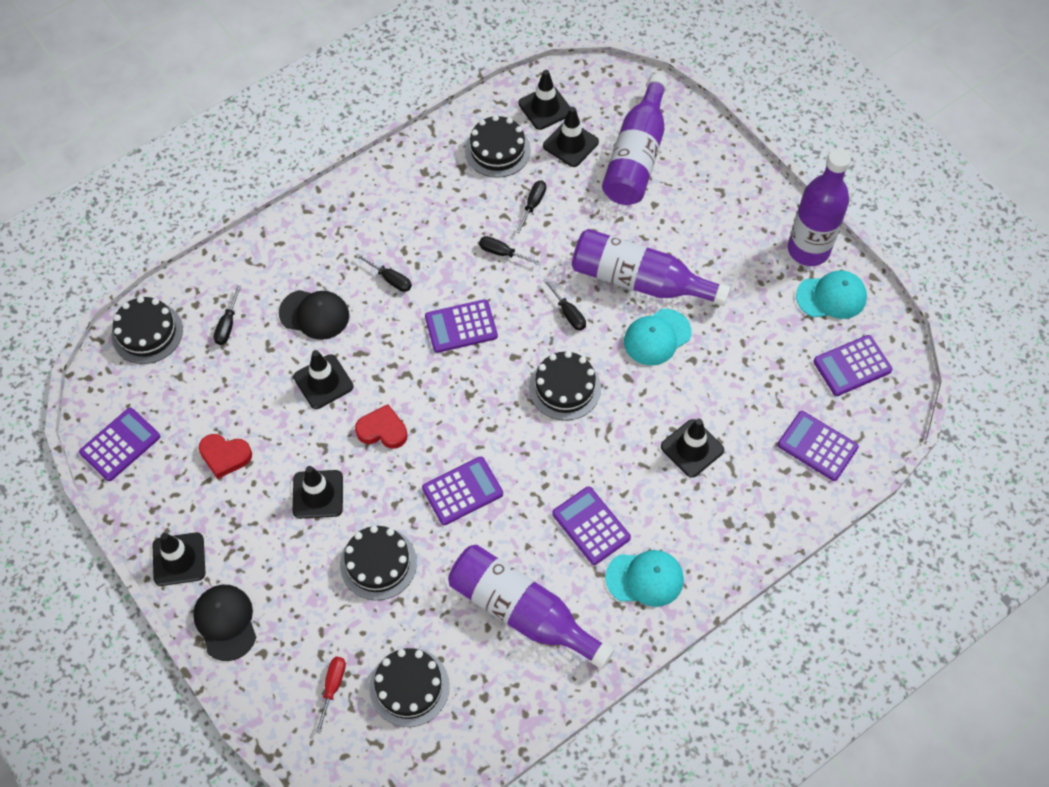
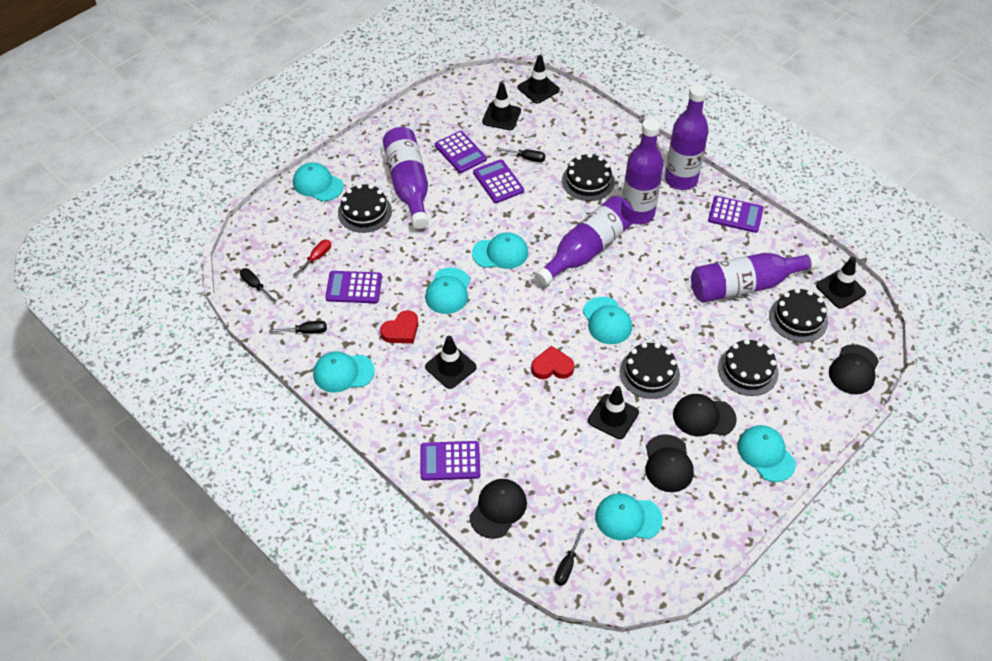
black cap: [193,585,256,661] [279,290,349,340] = 2 -> [470,479,527,539] [646,434,694,492] [673,394,737,436] [829,344,879,394] = 4
black screwdriver: [214,285,241,345] [356,253,412,292] [479,236,542,266] [516,181,546,233] [543,278,586,331] = 5 -> [240,268,277,303] [270,321,327,334] [496,147,546,162] [554,528,585,586] = 4
black traffic cone: [153,533,205,586] [293,466,343,518] [294,350,354,409] [518,70,570,130] [543,107,599,167] [661,419,724,478] = 6 -> [425,336,477,389] [482,83,521,130] [518,55,560,104] [588,386,639,439] [816,257,866,309] = 5
purple bottle: [448,544,614,669] [572,229,731,306] [602,73,668,205] [788,148,851,266] = 4 -> [383,127,429,229] [534,196,635,286] [622,118,663,224] [665,84,709,190] [691,252,820,303] = 5
purple calculator: [79,408,160,481] [422,456,503,525] [425,299,498,353] [552,486,631,565] [778,411,859,481] [813,335,892,396] = 6 -> [325,271,382,303] [421,441,480,481] [435,131,487,173] [473,159,524,203] [708,196,764,233] = 5
turquoise cap: [605,550,684,607] [624,309,691,365] [796,270,867,319] = 3 -> [293,162,344,201] [313,351,375,393] [425,267,470,314] [472,232,528,269] [583,297,632,344] [595,493,663,540] [738,425,796,482] = 7

